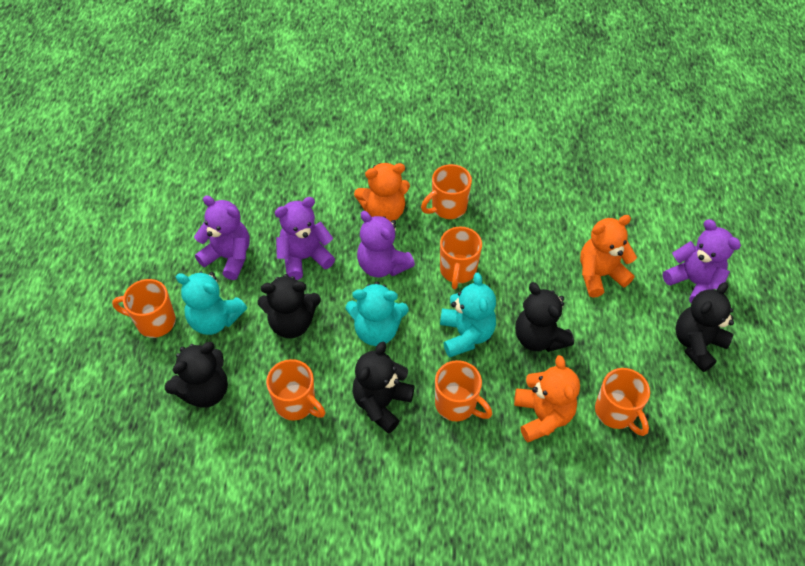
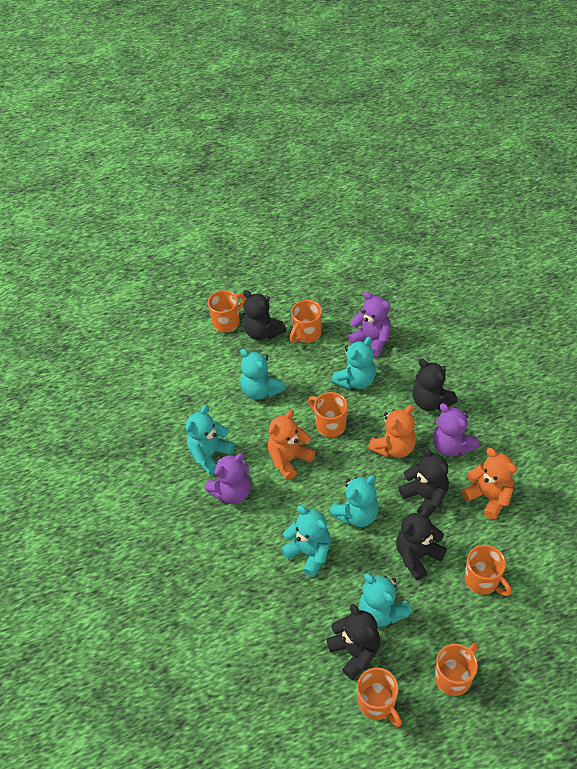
purple teddy bear: [194,195,250,280] [275,197,335,280] [357,211,415,277] [663,219,741,303] = 4 -> [204,453,251,504] [348,291,391,357] [433,403,480,457] = 3
turquoise teddy bear: [176,272,247,335] [346,282,409,346] [440,273,496,357] = 3 -> [186,405,235,475] [240,349,286,399] [281,506,331,577] [329,475,379,527] [331,336,376,389] [359,573,412,627] = 6

